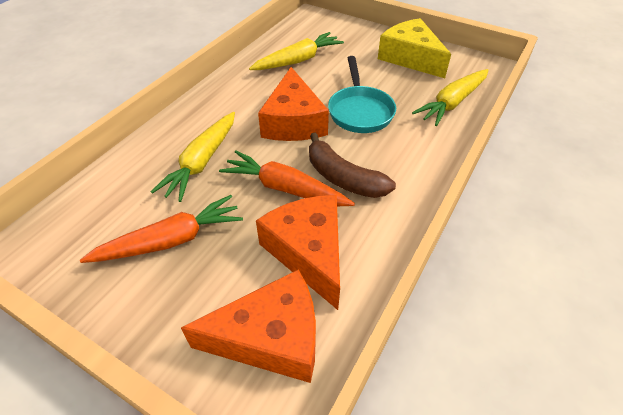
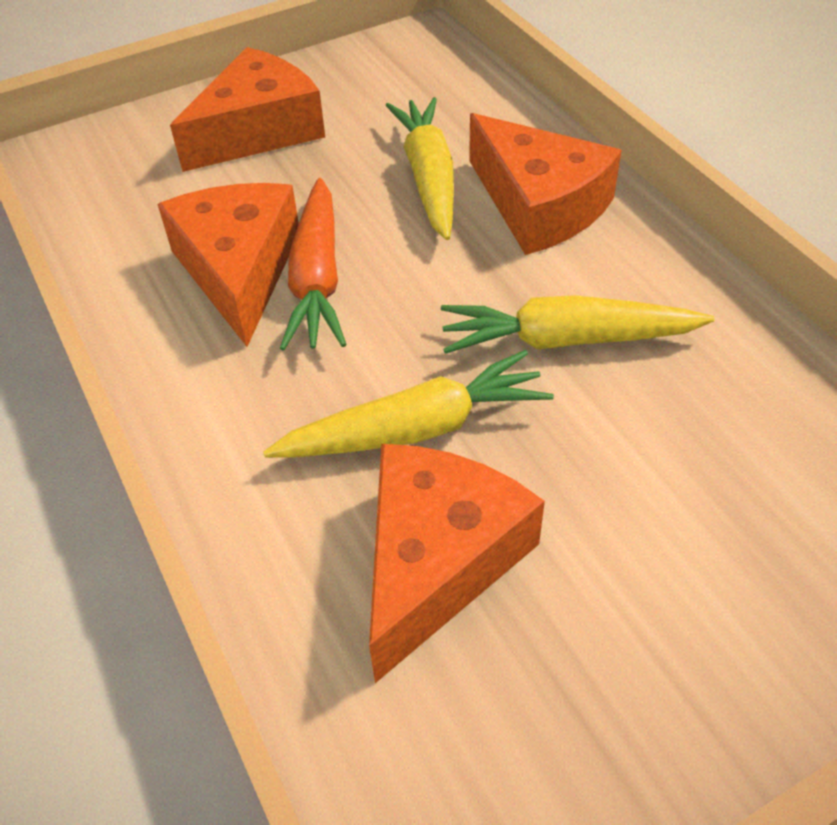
brown banana: [309,133,396,198] = 1 -> none = 0
orange carrot: [80,195,243,263] [219,151,355,206] = 2 -> [280,178,347,351] = 1
orange cheese: [181,269,316,383] [256,195,340,310] [258,67,329,141] = 3 -> [157,183,299,347] [170,47,325,172] [369,444,545,683] [469,113,622,255] = 4
turquoise pan: [328,56,396,133] = 1 -> none = 0
yellow cheese: [378,18,451,78] = 1 -> none = 0

